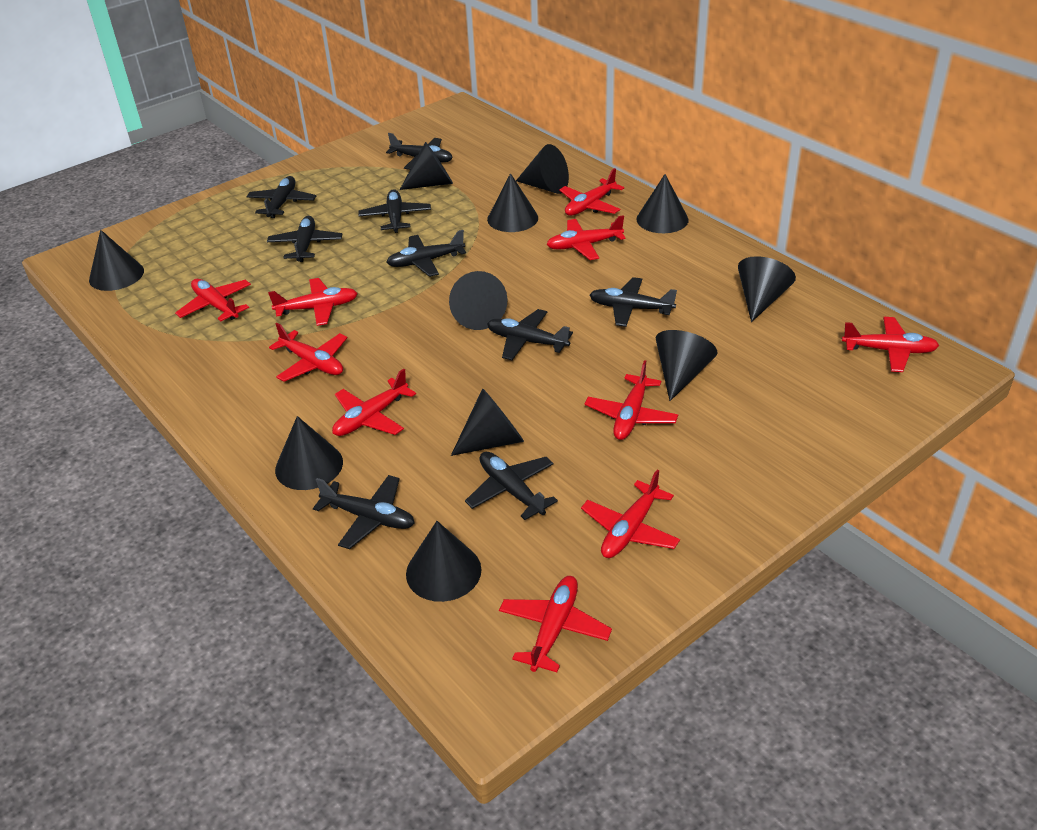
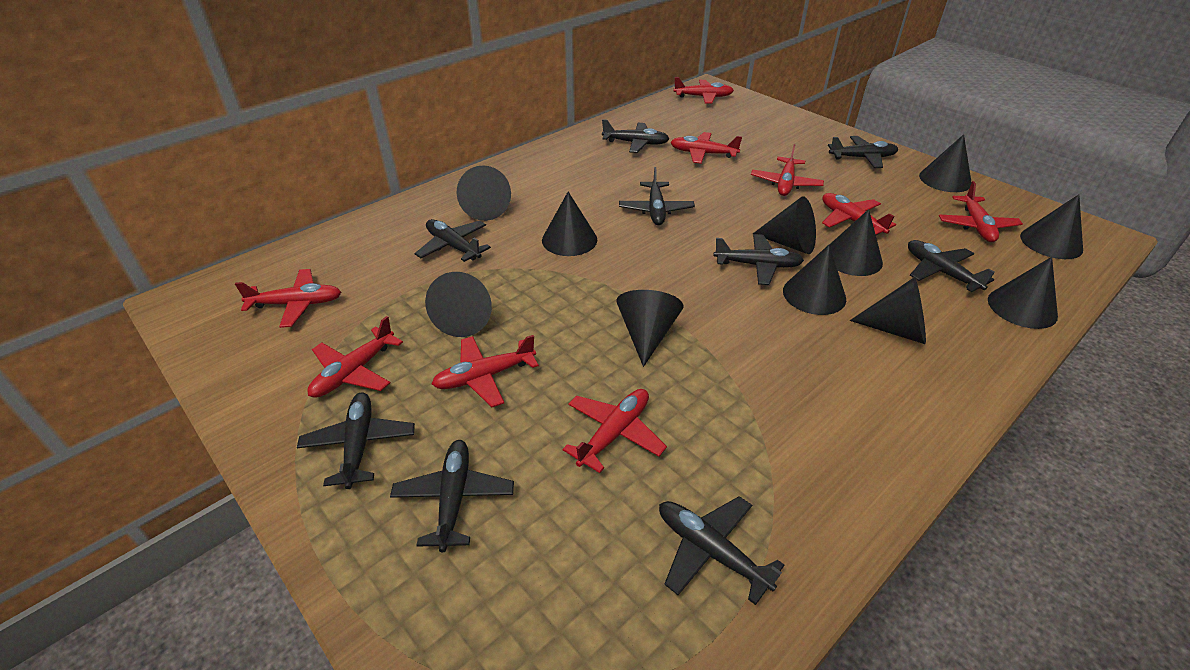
red plane: [175,279,251,321] [268,278,358,326] [269,323,347,382] [332,369,416,436] [499,576,612,672] [546,215,626,260] [559,168,624,216] [581,469,680,558] [584,360,678,440] [842,317,939,372] = 10 -> [235,269,341,328] [308,316,403,398] [432,335,539,407] [563,389,667,473] [670,132,742,164] [673,77,734,104] [751,144,824,196] [822,193,896,235] [939,181,1023,242] = 9

